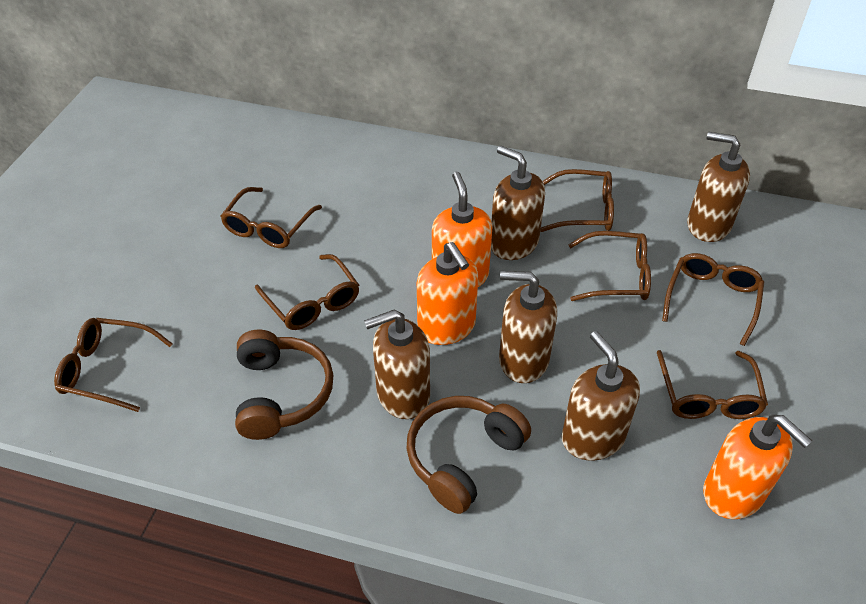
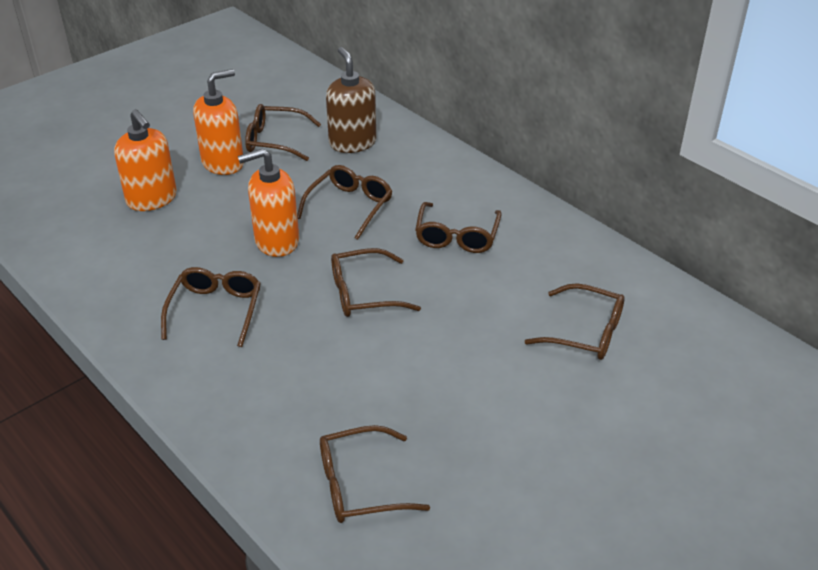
brown headphones: [235,330,333,440] [407,396,531,514] = 2 -> none = 0
brown soap dispenser: [364,310,430,419] [491,146,545,260] [499,271,557,383] [562,331,640,461] [687,132,750,242] = 5 -> [326,47,376,153] = 1

